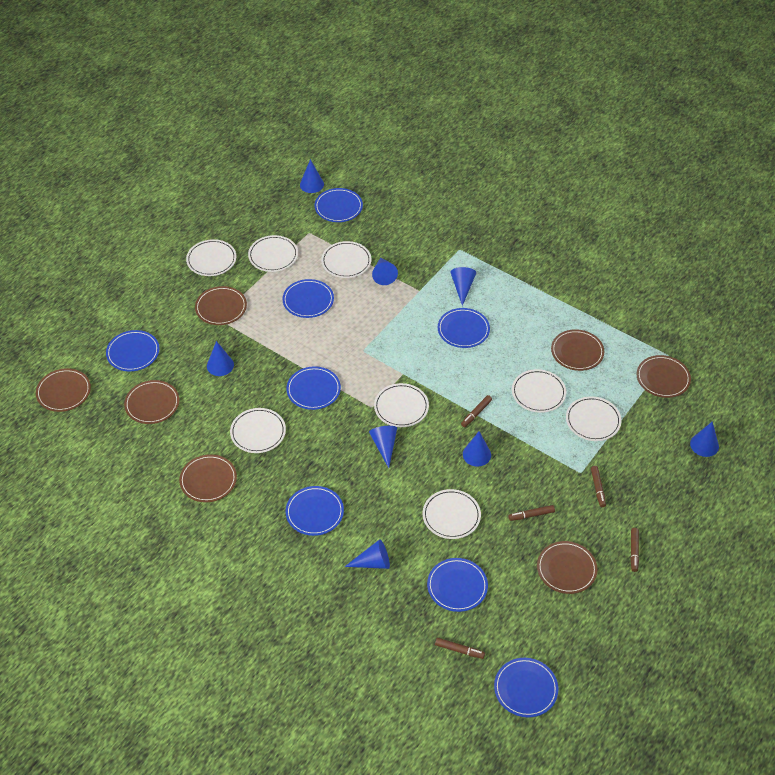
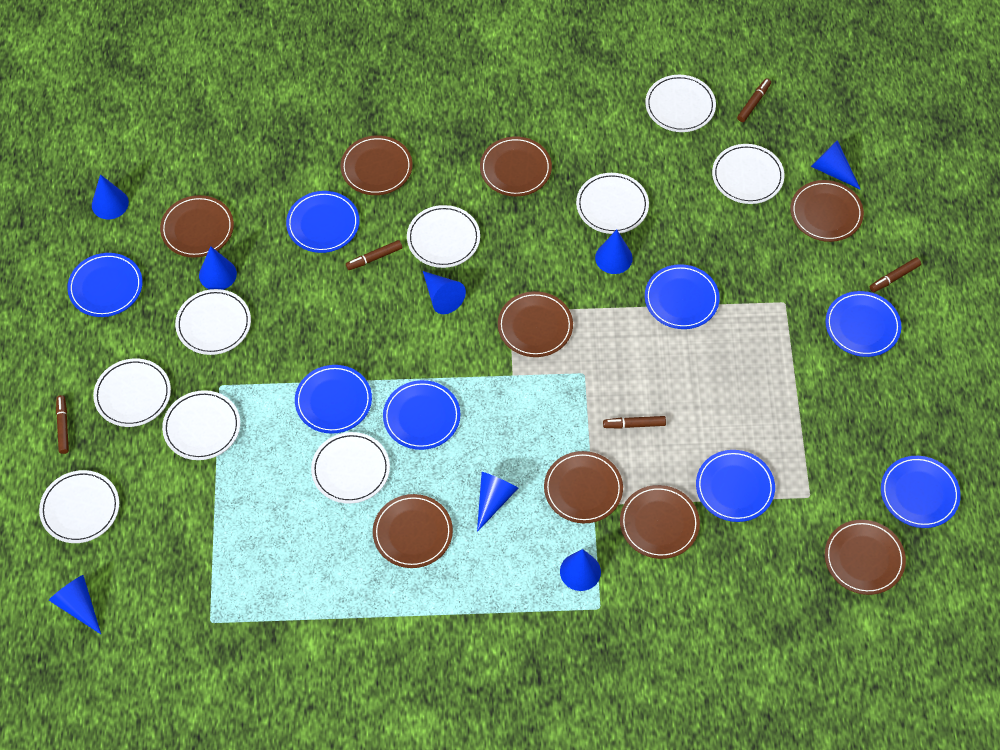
brown plate: [36,368,91,412] [124,380,179,424] [179,454,237,502] [195,286,247,325] [537,541,598,594] [551,329,604,371] [637,355,691,398] = 7 -> [160,195,234,258] [341,135,413,195] [373,494,453,568] [480,136,552,196] [498,291,573,357] [544,451,623,523] [620,485,700,559] [790,180,864,242] [825,520,906,595] = 9
white plate: [186,239,236,276] [230,408,286,453] [248,235,298,272] [321,241,371,278] [374,383,429,427] [423,489,481,539] [512,369,566,413] [566,396,621,441] = 8 -> [39,470,119,543] [93,358,171,427] [162,390,240,460] [175,289,251,355] [311,432,390,504] [407,205,480,268] [576,173,649,234] [645,75,716,132] [712,144,784,204] = 9

